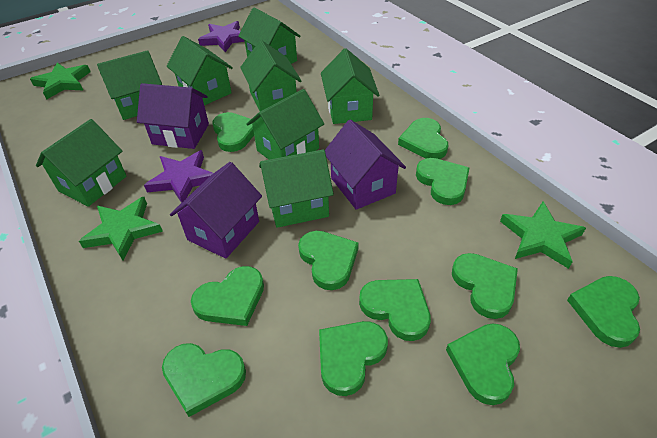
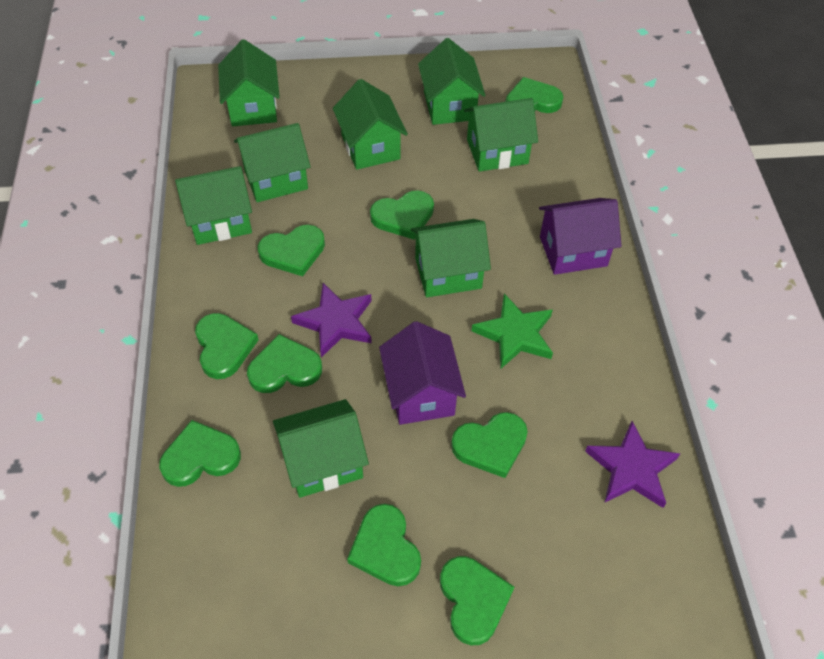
green heart: [162,343,246,417] [191,266,264,326] [212,112,254,152] [298,231,359,290] [319,321,388,396] [359,279,431,341] [398,118,448,159] [416,158,469,205] [446,323,520,405] [452,253,518,319] [567,276,640,348] = 11 -> [159,420,241,487] [195,313,259,379] [247,334,322,393] [258,225,325,276] [347,504,421,586] [370,190,434,240] [440,556,514,645] [451,412,528,478] [505,77,563,113] = 9
green star: [30,62,91,99] [79,197,163,260] [500,201,586,269] = 3 -> [472,294,553,368] = 1
purple house: [137,83,209,149] [170,162,262,259] [325,120,406,210] = 3 -> [379,321,466,425] [539,198,622,275] = 2

